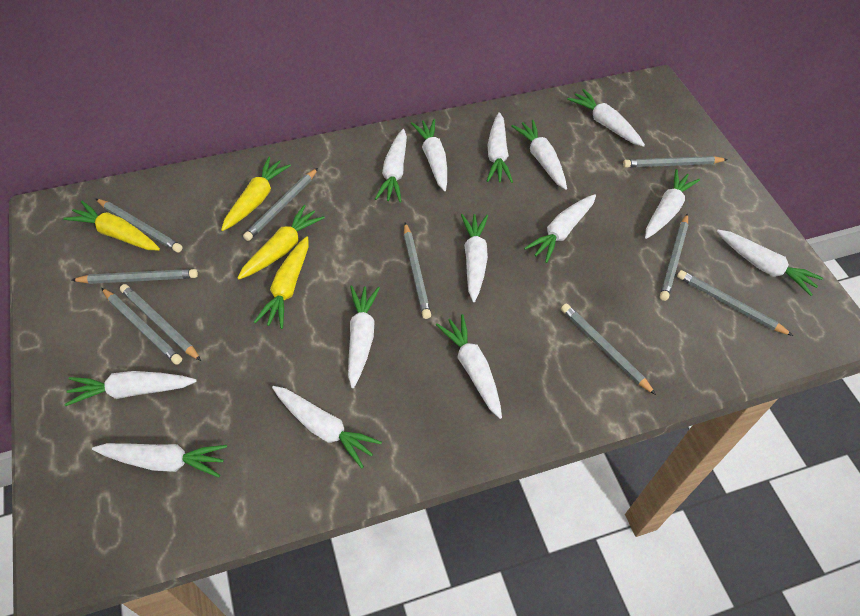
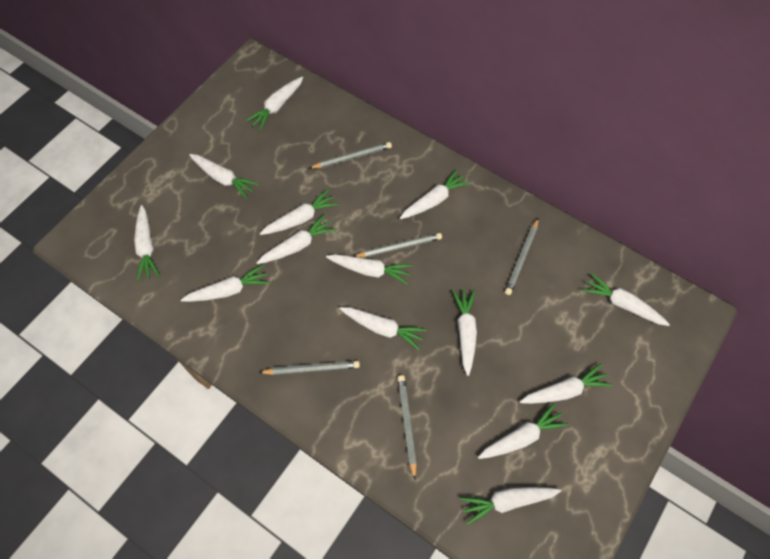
grey pencil: [72,269,198,284] [95,198,182,252] [101,288,182,365] [120,284,201,361] [243,168,318,241] [404,223,431,319] [561,304,656,395] [623,156,728,167] [660,214,689,301] [677,270,793,336] = 10 -> [258,361,360,375] [308,142,392,169] [353,233,442,258] [398,375,417,480] [505,218,539,295] = 5
yellow carrot: [63,201,160,250] [221,157,291,231] [238,205,325,280] [254,236,309,329] = 4 -> none = 0

